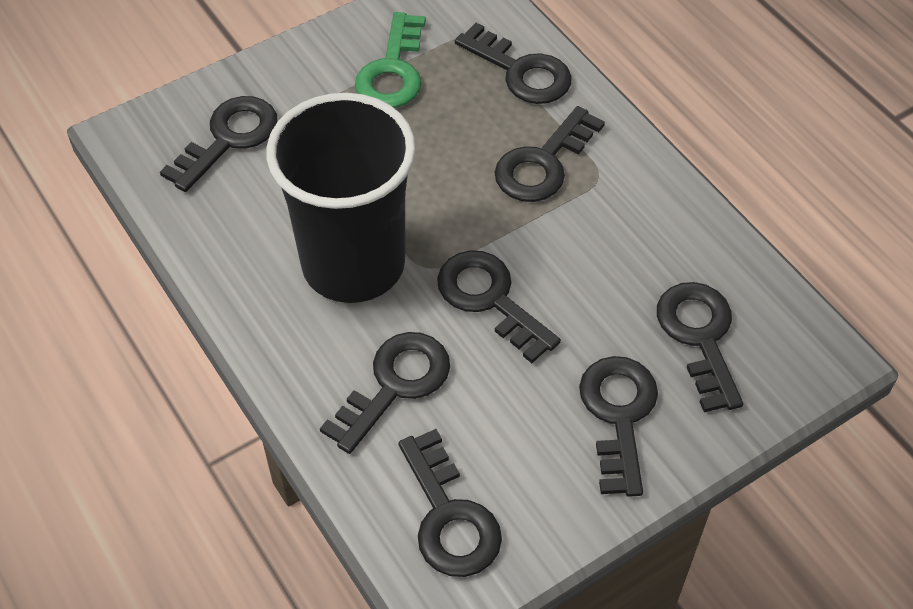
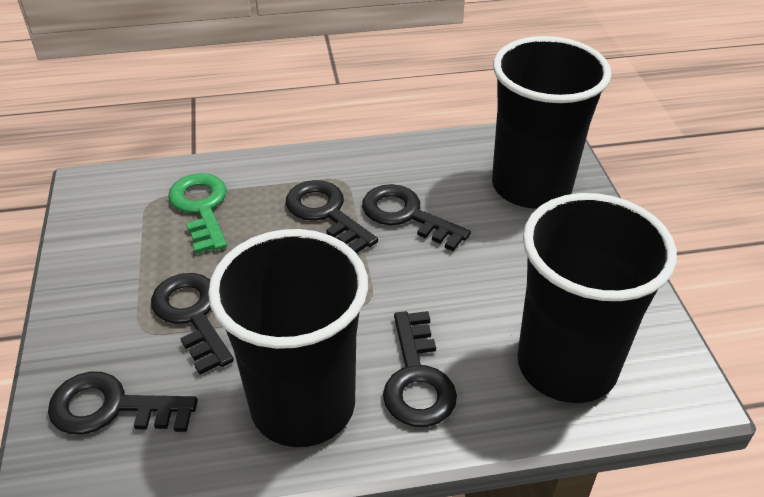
black cup: [266,93,416,303] = 1 -> [208,229,368,447] [492,36,611,209] [517,193,677,403] = 3
black key: [160,96,278,192] [320,332,450,454] [398,429,502,577] [437,250,561,363] [455,23,572,104] [495,106,605,202] [579,356,658,497] [657,282,743,412] = 8 -> [48,372,198,435] [151,273,234,375] [286,180,378,253] [362,184,471,251] [383,311,457,427] = 5

